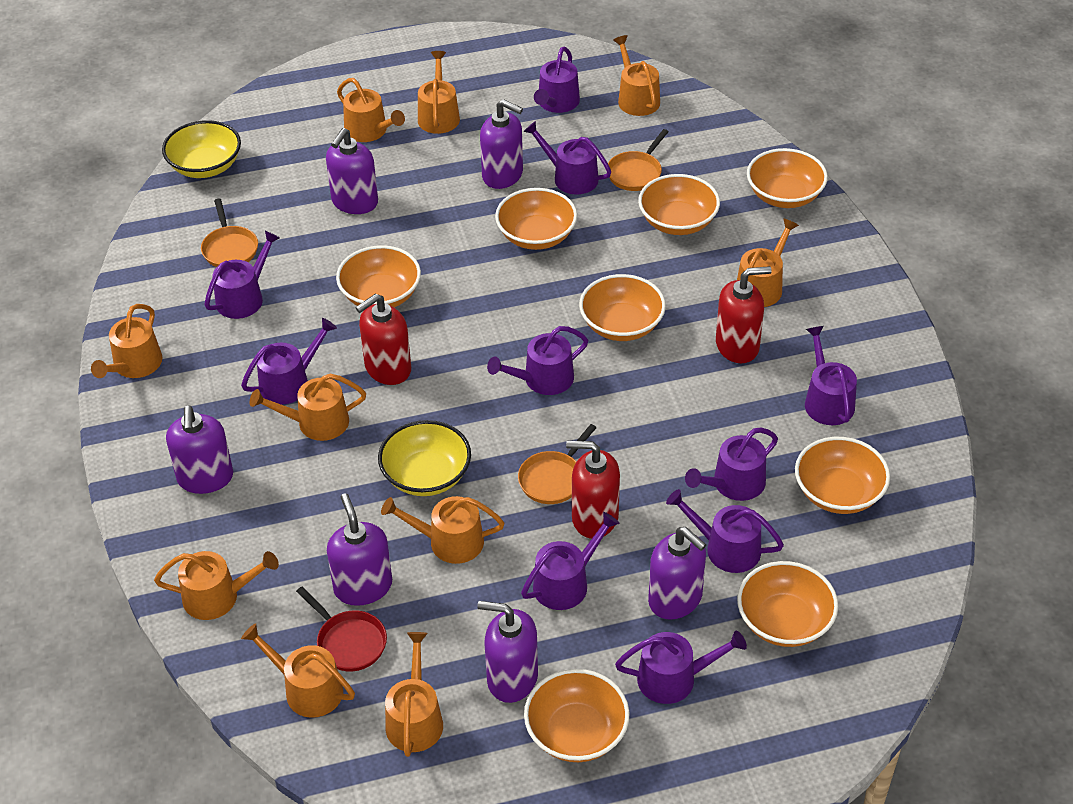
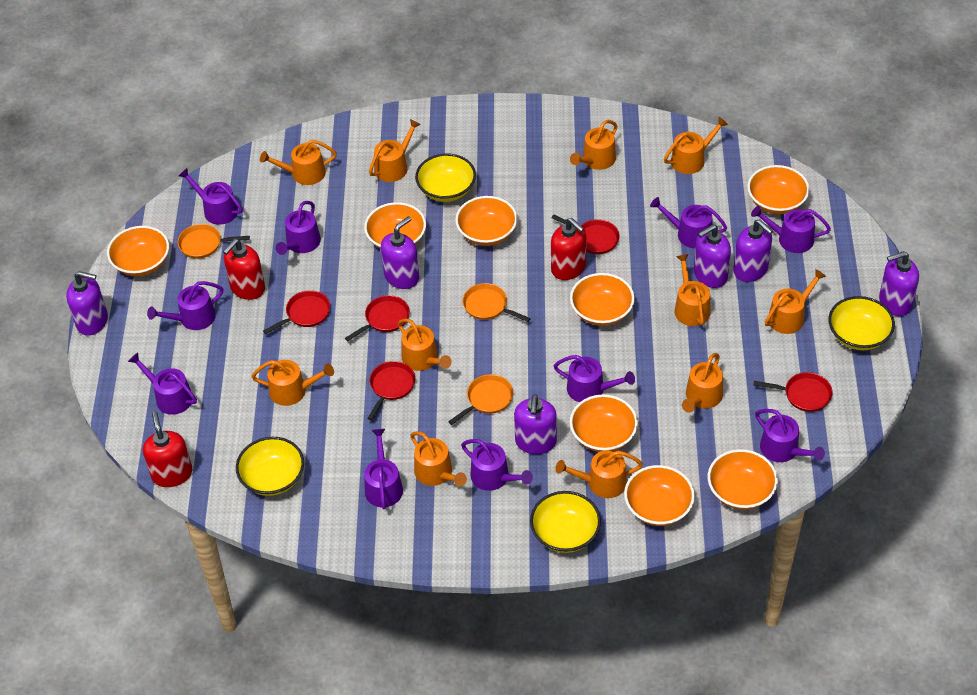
orange watering can: [91,304,162,378] [154,551,279,620] [241,623,355,718] [250,374,366,441] [337,78,405,142] [381,496,504,564] [385,632,443,757] [418,51,460,134] [613,35,660,116] [737,218,799,307] = 10 -> [251,360,334,406] [260,140,337,185] [369,119,421,182] [398,319,452,371] [410,431,467,487] [555,450,643,498] [570,120,618,170] [664,117,728,174] [675,254,710,326] [682,353,723,412] [765,269,826,334] = 11
red pan: [296,587,387,671] = 1 -> [263,290,330,334] [345,295,410,341] [367,361,415,420] [552,214,620,254] [754,372,833,412] = 5
yellow bowl: [162,120,241,178] [378,420,471,496] = 2 -> [236,437,304,496] [415,153,476,202] [530,491,601,553] [828,296,895,350] = 4

